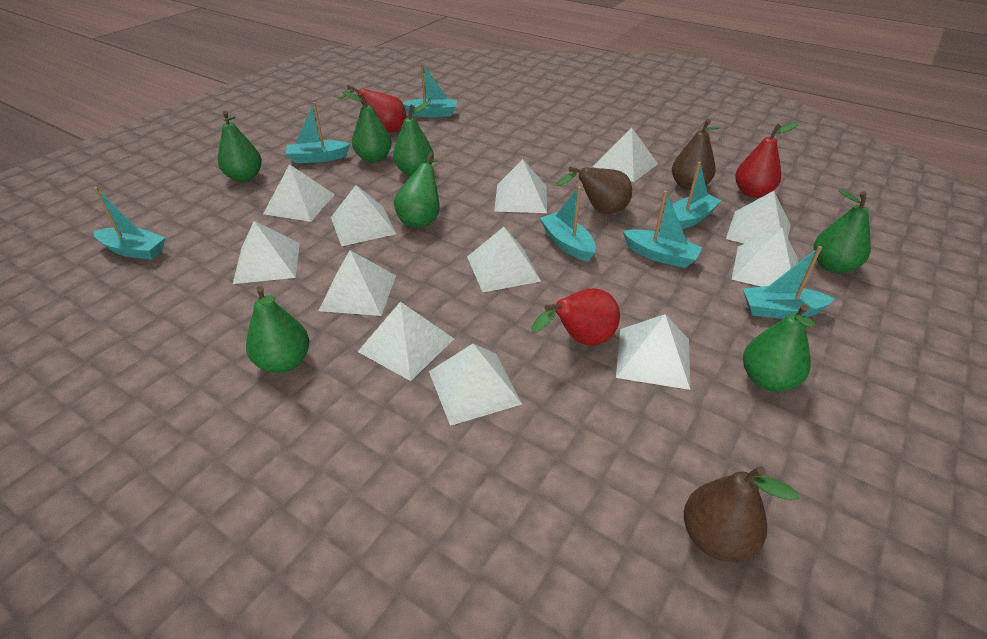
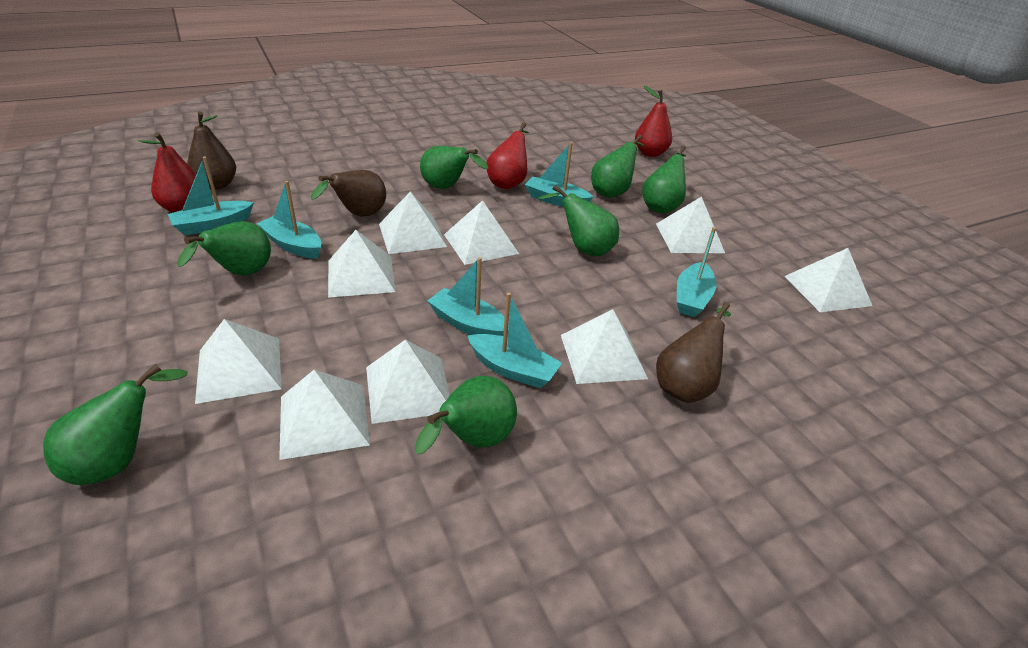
turquoise boat: [93,187,166,260] [286,102,350,163] [403,62,457,117] [540,186,596,262] [623,191,702,268] [672,162,722,229] [743,246,835,319] = 7 -> [168,157,254,235] [257,181,321,259] [427,257,509,336] [467,292,562,389] [525,142,593,207] [677,227,717,317] = 6
white pyramid: [233,221,300,284] [263,164,335,222] [319,250,396,316] [331,185,396,246] [358,302,454,381] [429,344,522,426] [467,227,541,292] [494,159,547,213] [593,128,658,182] [616,314,690,390] [726,191,791,244] [731,227,799,287] = 12 -> [195,319,282,404] [279,370,370,460] [328,230,396,298] [366,340,450,424] [379,192,447,254] [444,200,519,265] [561,309,648,384] [656,196,725,253] [784,248,872,312] = 9

